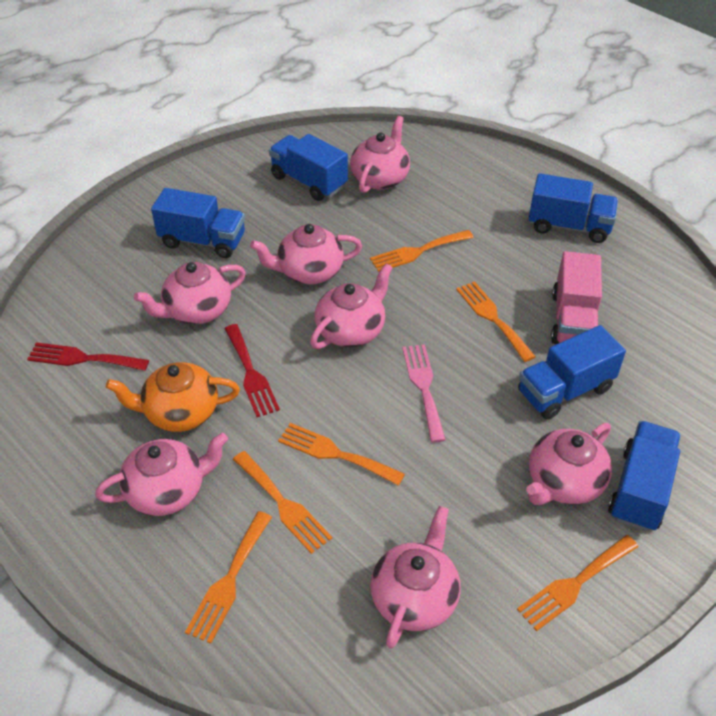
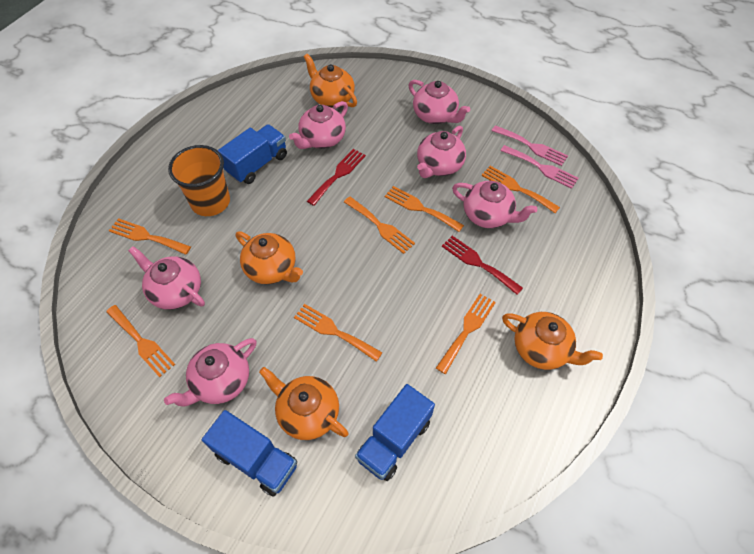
blue truck: [151,188,245,258] [269,134,348,201] [518,325,626,420] [529,173,618,243] [608,421,681,531] = 5 -> [202,410,297,497] [218,124,287,184] [355,384,435,481] = 3
orange cup: none = 0 -> [168,145,230,216] = 1
orange fork: [185,511,272,644] [233,451,332,554] [278,423,405,486] [370,230,474,272] [456,281,536,362] [517,535,638,631] = 6 -> [106,305,175,377] [109,218,191,255] [294,304,383,362] [344,197,415,254] [385,186,464,232] [436,294,496,374] [481,166,560,213] = 7
orange teapot: [106,362,240,432] = 1 -> [236,231,303,284] [259,367,349,440] [303,54,357,108] [502,312,603,370] = 4
pink fork: [402,344,446,443] = 1 -> [492,125,568,166] [500,145,579,189] = 2
pink teapot: [95,433,228,516] [134,262,246,324] [250,224,362,285] [310,263,393,349] [350,116,410,193] [370,506,460,649] [526,423,612,505] = 7 -> [128,246,205,310] [164,338,256,406] [289,101,348,149] [409,80,470,124] [417,126,466,178] [452,181,537,228] = 6
pink truck: [551,251,602,344] = 1 -> none = 0

